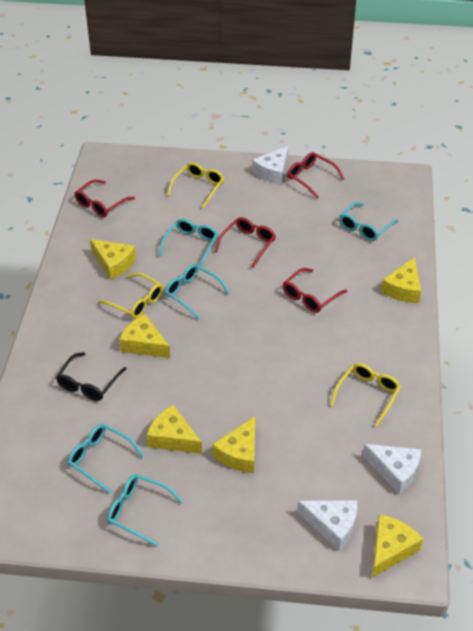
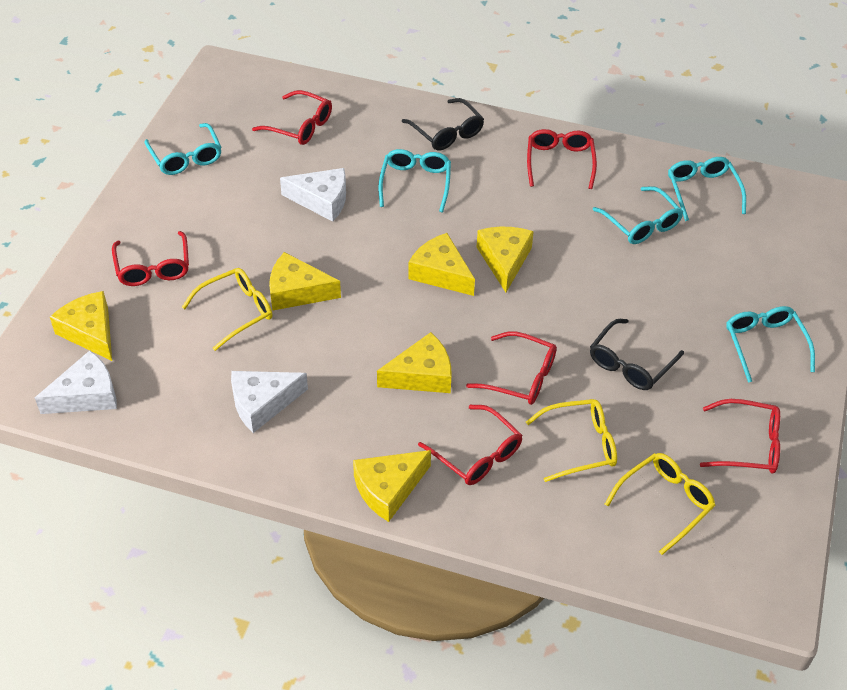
black glasses: [56,352,126,401] = 1 -> [402,98,484,150] [590,319,684,390] = 2
red glasses: [75,179,135,217] [215,217,276,268] [283,268,347,313] [287,152,344,199] = 4 -> [112,231,189,286] [252,90,332,145] [418,405,522,485] [466,331,557,405] [527,129,597,189] [700,399,780,474] = 6

